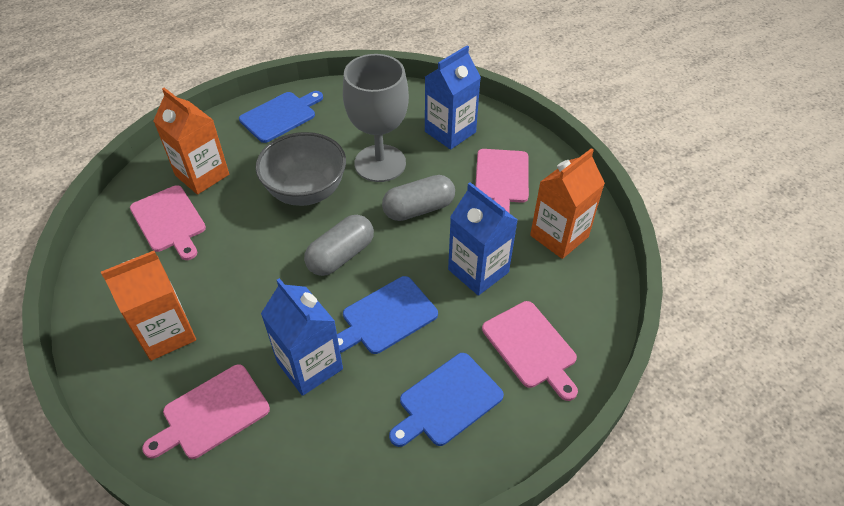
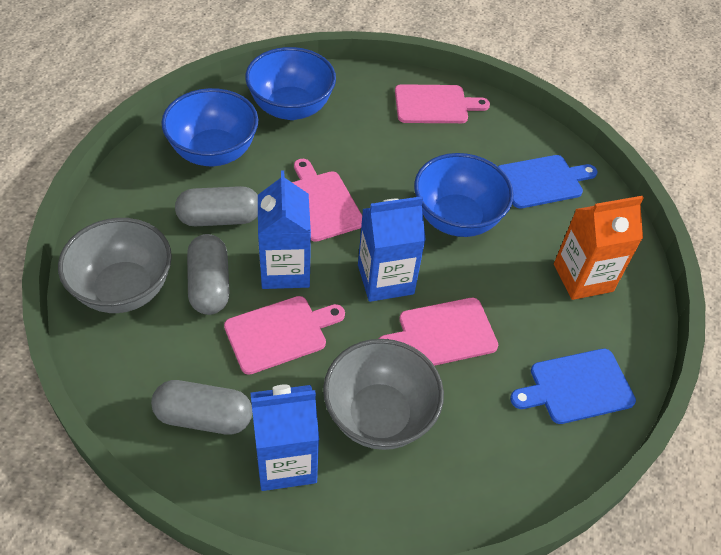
blue bowl: none = 0 -> [161,88,258,166] [245,47,336,120] [414,153,514,237] = 3
blue cutting board: [239,91,323,143] [337,276,438,354] [389,353,504,447] = 3 -> [498,155,598,208] [510,349,636,424] = 2
grey bowl: [255,132,346,206] = 1 -> [58,218,172,313] [323,339,444,450] = 2
grey capsule: [304,215,374,276] [382,175,455,221] = 2 -> [151,380,252,434] [175,186,258,226] [187,234,230,315] = 3
grey goblet: [343,54,409,182] = 1 -> none = 0
orange carton: [101,251,196,361] [153,88,229,195] [530,148,605,259] = 3 -> [554,196,644,300] = 1

